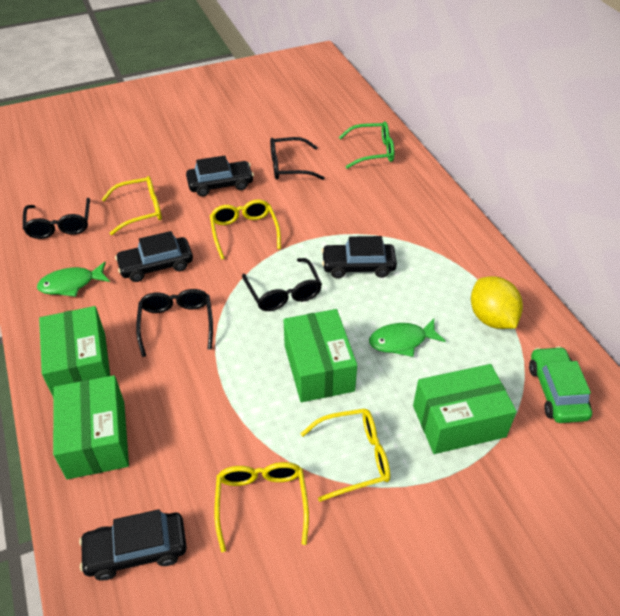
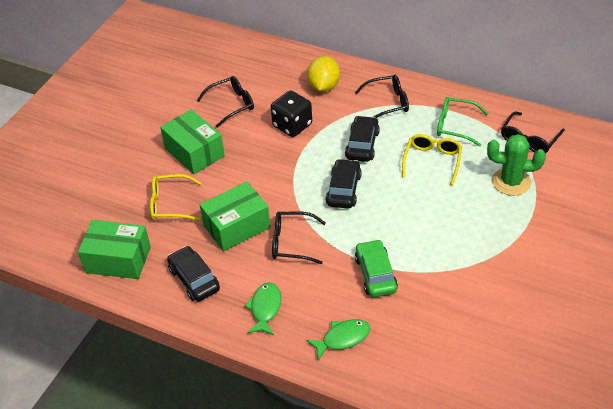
black car: [79,509,187,581] [115,231,193,282] [186,155,254,197] [321,236,397,279] = 4 -> [167,246,220,302] [326,159,362,209] [345,116,380,162] = 3
black dice: none = 0 -> [271,90,312,137] = 1
green box: [39,306,110,398] [53,375,129,479] [283,309,357,402] [413,364,517,454] = 4 -> [78,220,151,279] [160,109,225,174] [200,181,271,251] = 3
green cactus: none = 0 -> [487,134,546,196] = 1
yellow glasses: [102,176,162,235] [210,199,281,260] [214,462,309,552] [301,408,390,502] = 4 -> [150,174,202,221] [402,134,462,186] = 2

